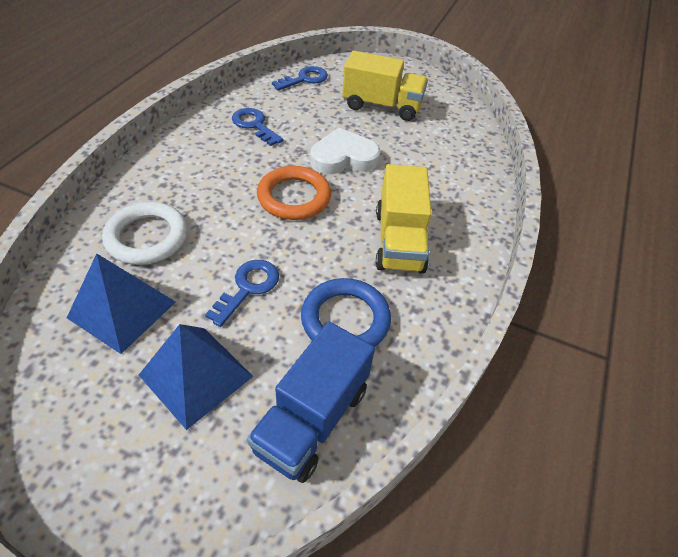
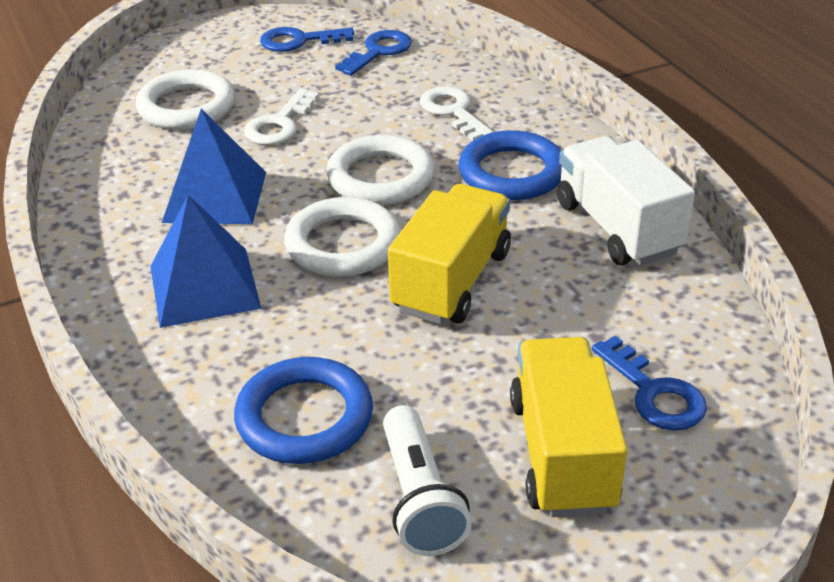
blue ring: [301,278,391,347] = 1 -> [234,357,373,464] [459,130,562,200] = 2
blue truck: [247,322,375,483] = 1 -> none = 0
orange ring: [257,166,331,220] = 1 -> none = 0
white flashlight: none = 0 -> [383,405,472,556] = 1
white heart: [310,128,380,174] = 1 -> none = 0
white key: none = 0 -> [244,89,319,145] [419,86,493,141] = 2
white ring: [102,202,187,265] = 1 -> [136,69,235,130] [284,197,401,277] [326,135,434,205] = 3
white truck: none = 0 -> [557,136,695,265] = 1

